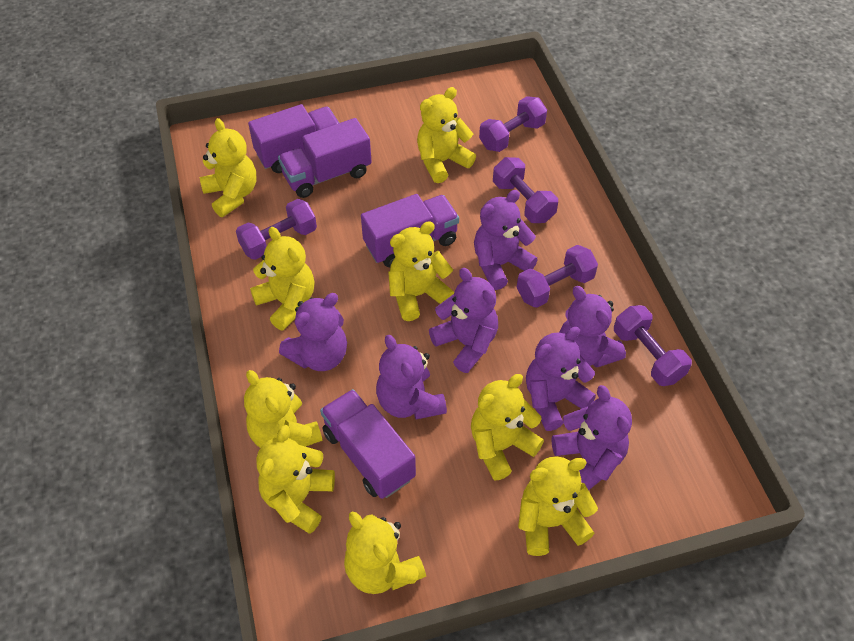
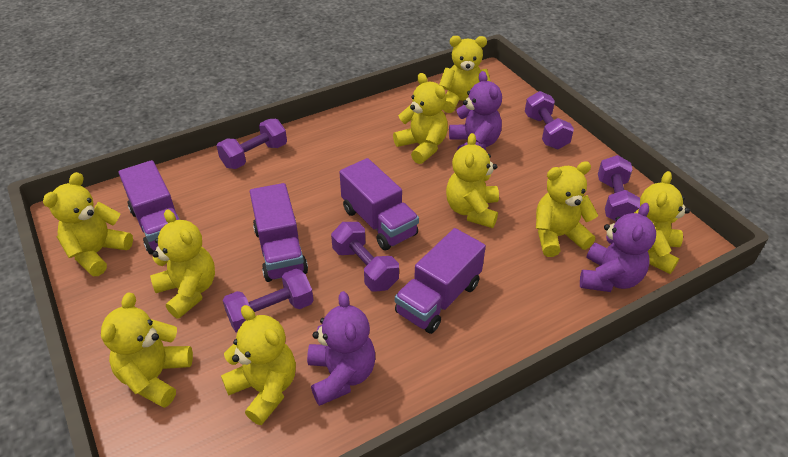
purple teddy bear: [279,293,347,371] [376,335,447,419] [429,268,498,373] [474,190,538,290] [526,327,596,431] [552,385,632,490] [559,286,626,368] = 7 -> [307,291,375,406] [449,71,502,150] [580,203,656,292] = 3

